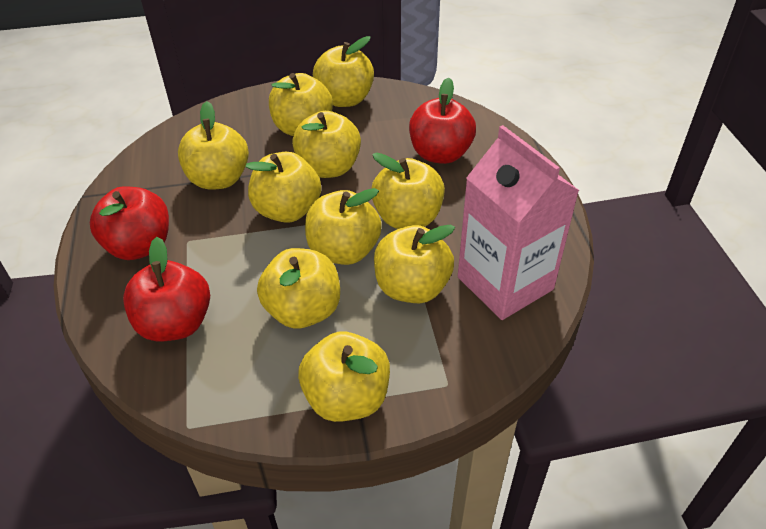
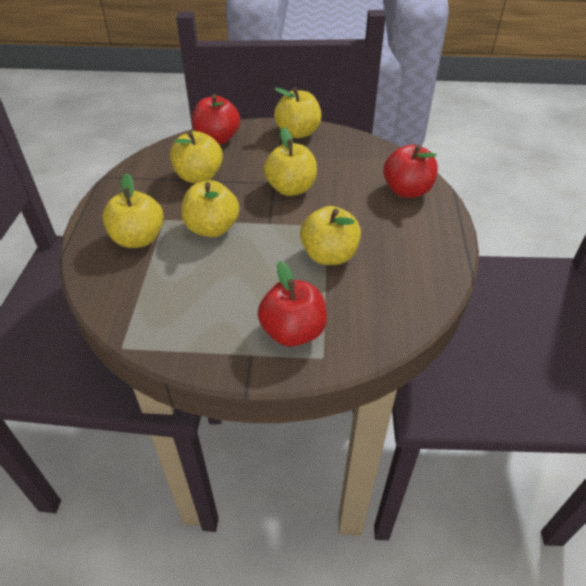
pink carton: [458,125,580,320] = 1 -> none = 0
yellow apple: [178,101,249,190] [246,152,321,223] [257,248,340,329] [269,73,333,136] [292,111,361,178] [298,332,390,422] [305,188,382,265] [313,36,374,107] [372,153,445,229] [374,225,455,303] = 10 -> [102,173,164,248] [170,131,223,183] [182,180,240,237] [264,127,317,196] [274,87,321,138] [300,206,361,265] = 6

